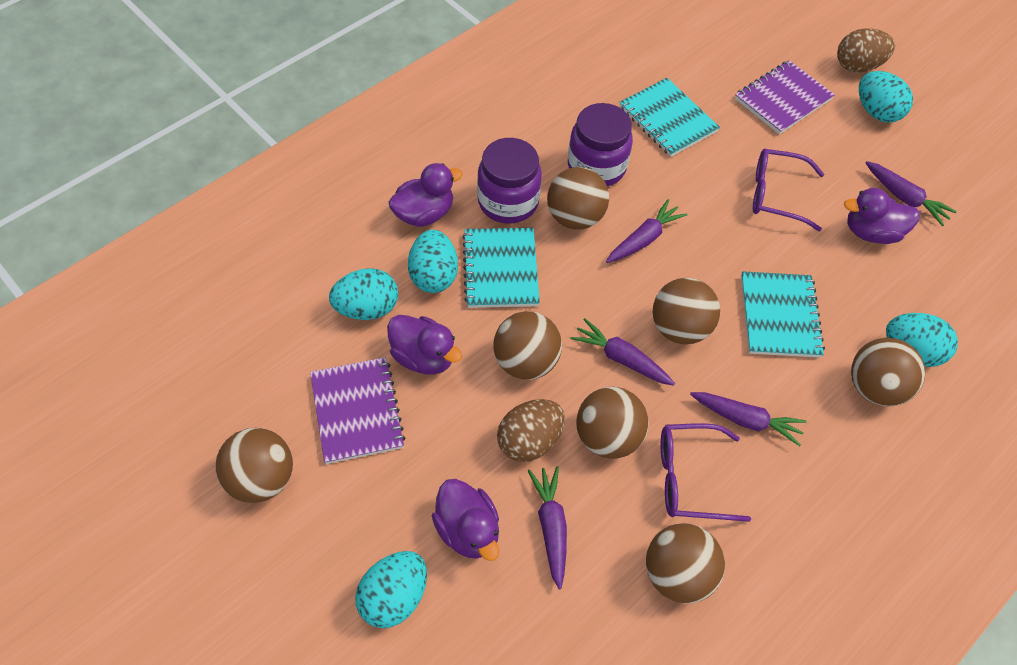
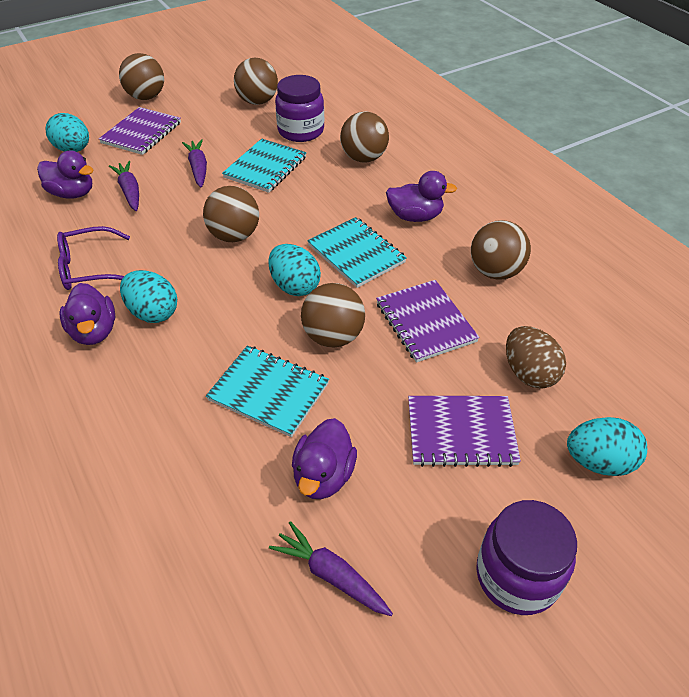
brown ball: [215,428,293,503] [493,311,562,380] [547,167,609,230] [576,387,649,459] [646,523,725,604] [653,278,720,344] [851,338,925,406] = 7 -> [119,53,164,100] [203,186,259,242] [234,58,278,105] [301,283,365,348] [340,111,389,162] [471,220,531,280] = 6
brown egg: [497,399,565,462] [837,29,895,73] = 2 -> [506,326,566,389] = 1
purple carrot: [528,466,567,590] [570,318,675,386] [606,199,687,263] [690,392,807,446] [865,161,957,226] = 5 -> [109,161,139,211] [182,139,207,187] [269,521,393,616] = 3
purple glasses: [661,423,751,522] [753,148,824,231] = 2 -> [57,226,130,290] = 1
purple notebook: [310,357,405,464] [735,60,835,134] = 2 -> [99,107,181,155] [376,280,480,362] [408,396,521,467] = 3
turquoise egg: [329,268,398,320] [355,551,427,628] [408,230,458,293] [859,71,913,123] [886,313,958,367] = 5 -> [46,113,89,152] [120,270,177,323] [268,244,321,296] [567,417,647,476] = 4

